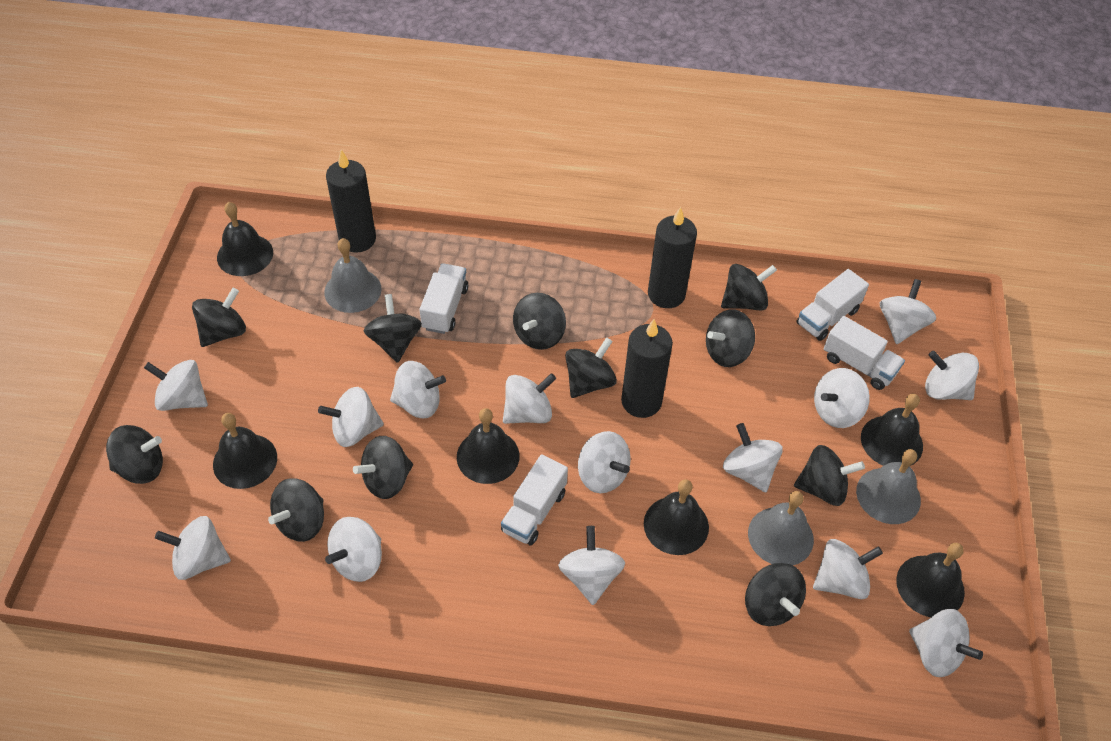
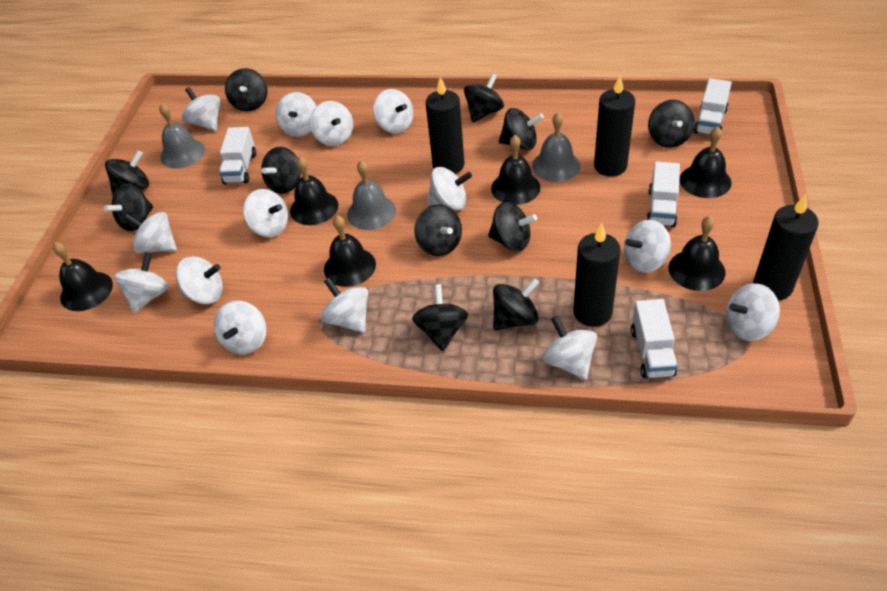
black candle: [326,150,376,253] [621,319,673,418] [648,207,697,308] = 3 -> [426,77,464,174] [574,223,620,327] [594,75,635,176] [753,194,819,300] = 4

